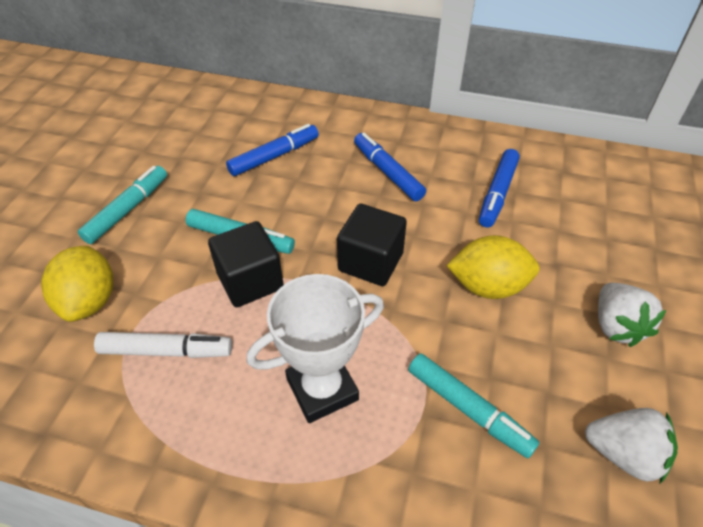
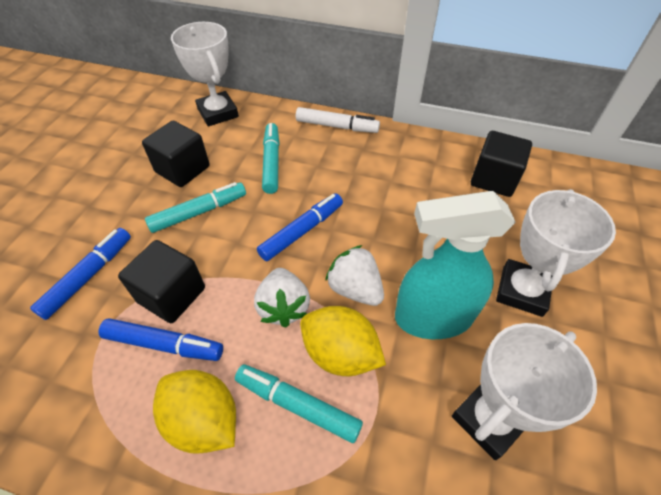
black cube: [208,221,284,307] [337,204,407,286] = 2 -> [118,240,205,323] [142,121,210,187] [471,131,532,197] = 3
turquoise spray bottle: none = 0 -> [395,191,516,339] = 1
white trophy: [247,274,384,423] = 1 -> [171,22,239,126] [452,323,597,460] [496,189,616,317] = 3

